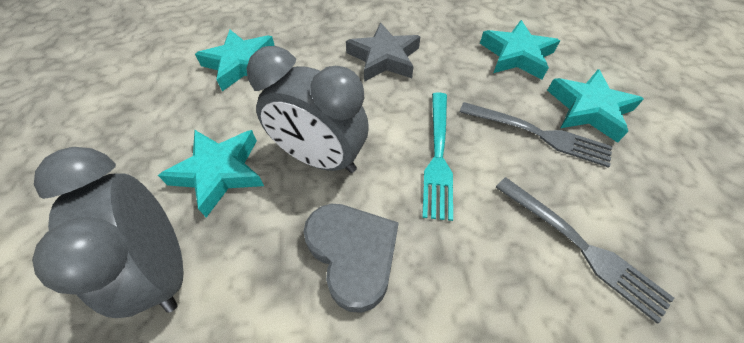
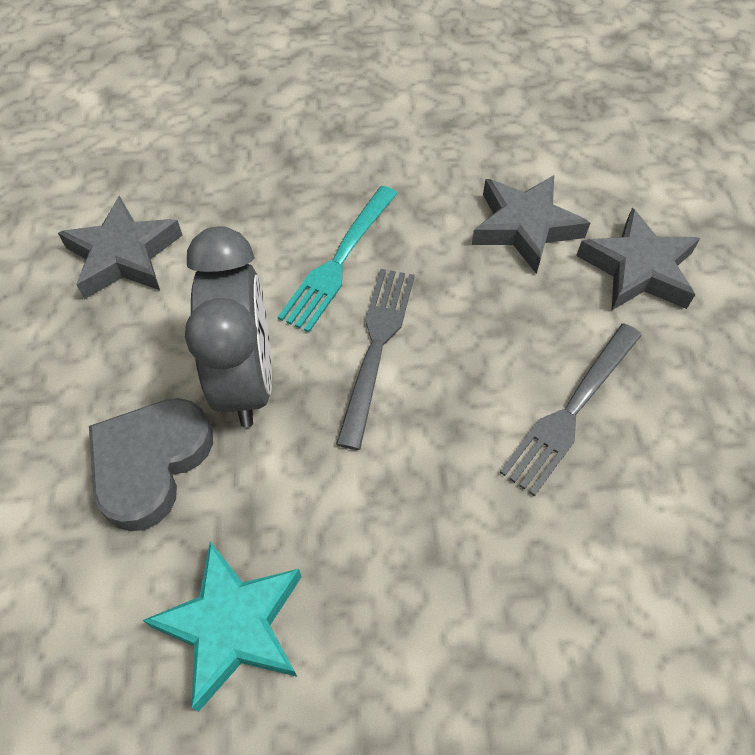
grey clock: [32,147,183,318] [246,46,369,173] = 2 -> [185,226,272,427] = 1
grey star: [346,22,421,82] = 1 -> [58,196,182,299] [472,175,590,274] [576,208,700,310] = 3
turquoise star: [158,130,264,217] [195,30,275,91] [480,20,560,79] [547,69,644,143] = 4 -> [143,541,301,712] = 1

